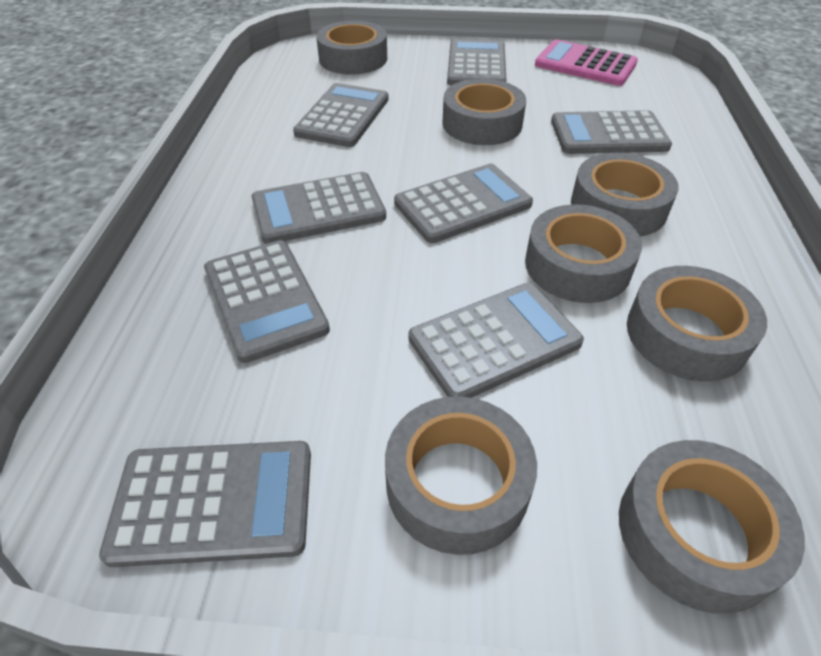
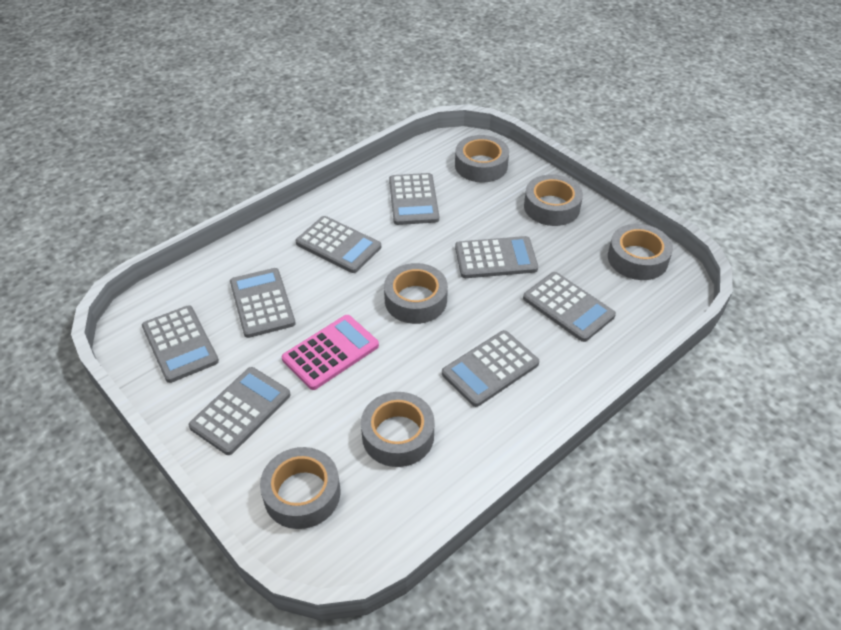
grey tape: [316,21,387,75] [385,396,537,555] [442,79,526,145] [525,204,642,303] [571,153,678,237] [619,440,805,614] [627,266,767,382] = 7 -> [260,447,340,529] [361,392,435,467] [384,263,448,324] [455,135,509,183] [524,175,583,226] [608,224,673,280] = 6

